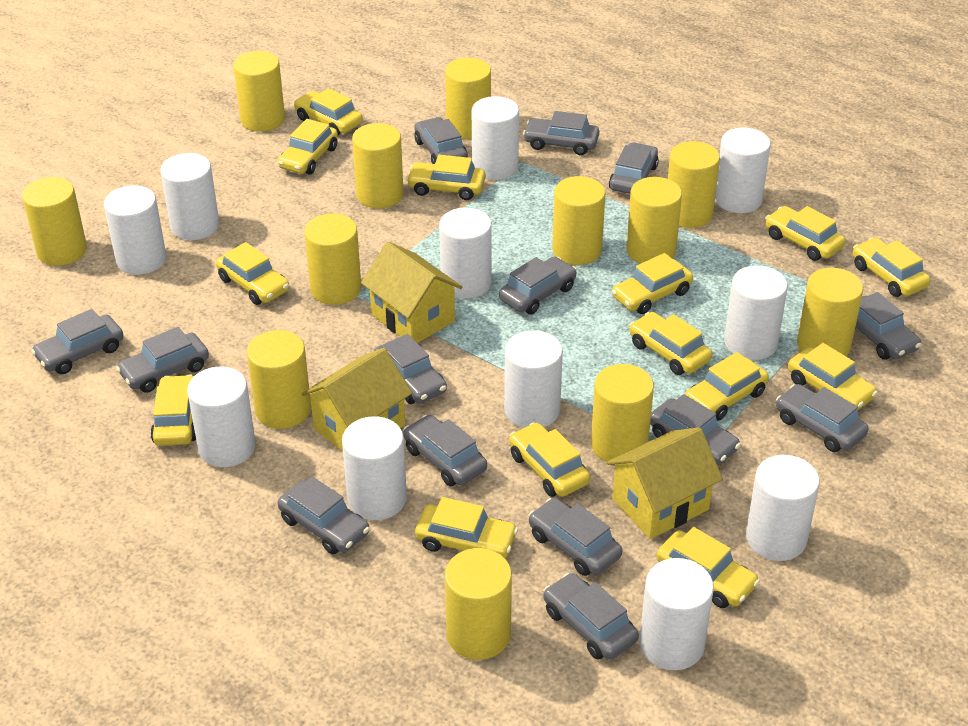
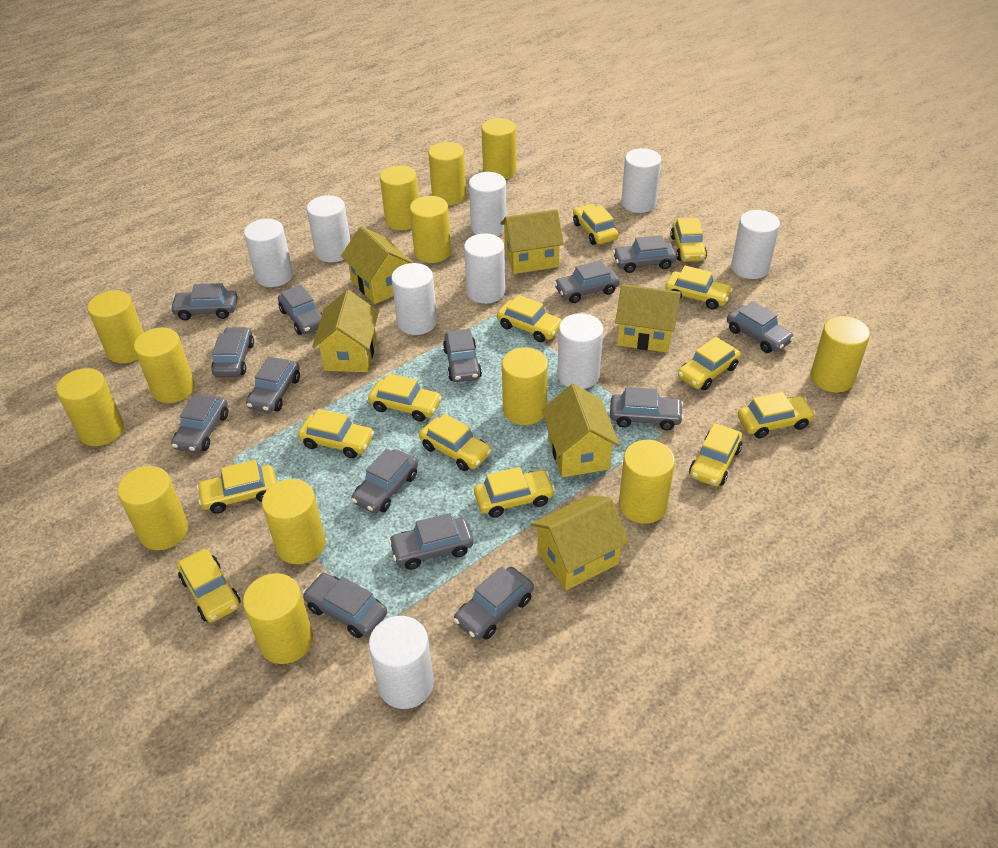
white cylinder: [104,185,166,275] [160,153,219,240] [187,367,256,467] [342,416,407,520] [439,208,492,298] [472,96,519,180] [504,330,563,428] [640,558,714,670] [715,128,771,213] [724,265,788,360] [746,455,820,561] = 11 -> [244,219,293,287] [307,195,351,262] [369,616,434,709] [391,263,437,335] [464,233,505,304] [469,172,507,236] [557,313,603,389] [621,148,662,213] [731,210,780,279] = 9
yellow car: [150,374,196,446] [216,242,289,305] [278,119,338,174] [294,88,363,135] [406,155,486,200] [415,497,518,558] [509,422,590,497] [612,253,693,314] [629,312,712,375] [656,527,760,608] [685,352,769,421] [765,206,846,261] [788,343,878,410] [853,238,931,297] = 14 -> [177,549,241,623] [196,460,277,514] [298,409,374,458] [368,373,442,422] [419,414,492,471] [474,467,555,518] [497,295,562,342] [573,204,619,245] [665,265,733,310] [670,218,707,262] [678,337,741,390] [689,423,742,486] [738,392,815,438] = 13
yellow cylinder: [22,177,87,266] [233,51,285,132] [247,330,311,429] [304,214,361,305] [352,123,404,208] [445,58,491,139] [445,548,512,660] [552,176,606,265] [591,364,654,462] [626,177,682,264] [668,141,720,228] [797,268,863,356] = 12 -> [56,368,124,446] [88,290,144,363] [117,466,188,550] [134,328,195,403] [243,573,313,664] [262,479,326,564] [380,165,419,230] [410,196,451,263] [428,142,466,205] [481,118,516,179] [502,347,548,425] [619,440,675,524] [810,316,870,393] = 13
yellow house: [302,348,412,452] [361,242,462,343] [607,427,723,539] = 3 -> [312,290,379,372] [341,226,413,304] [500,209,564,274] [531,495,629,590] [542,384,620,478] [615,284,681,353] = 6

